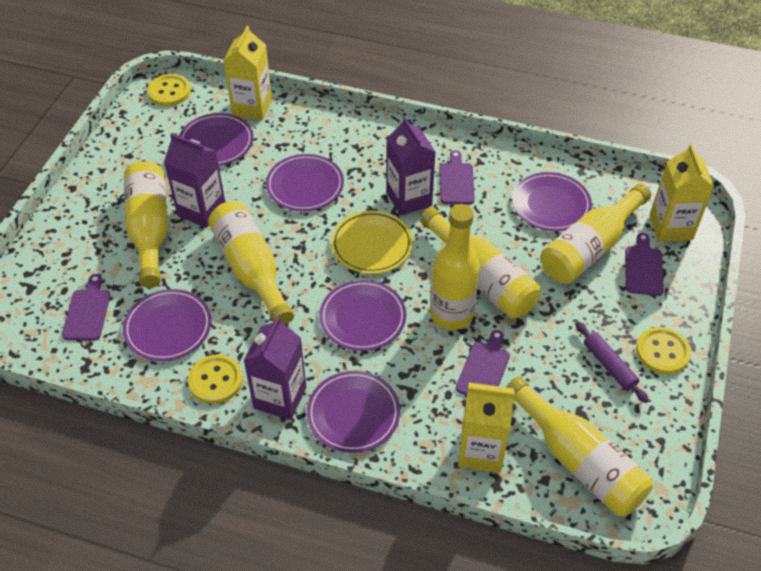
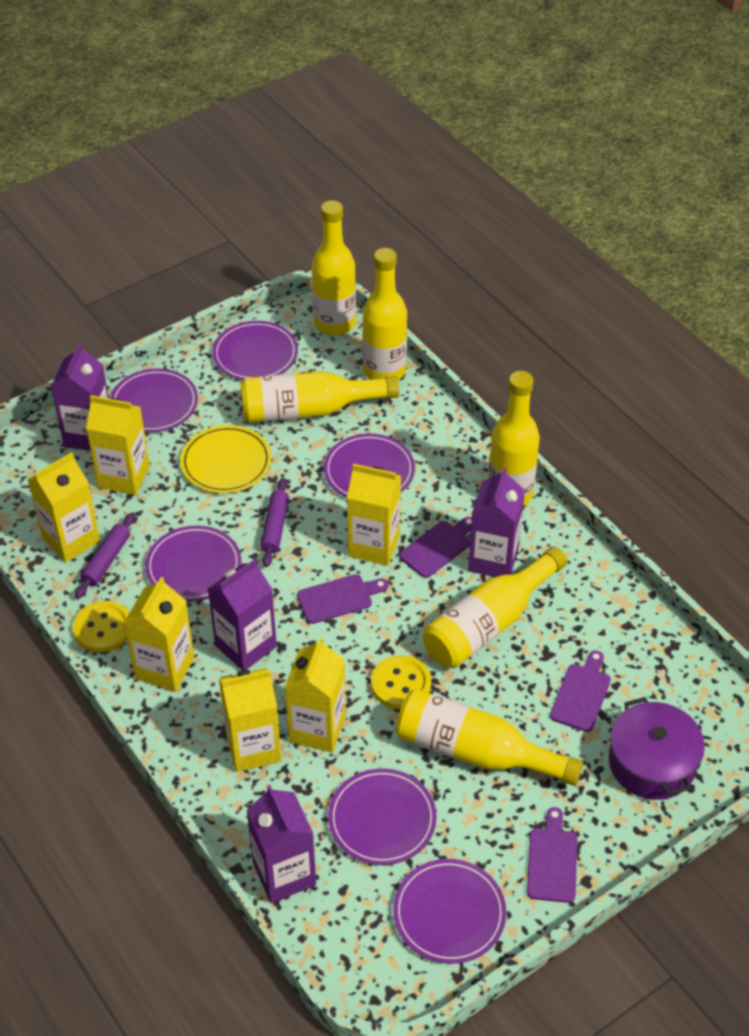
purple carton: [164,133,225,228] [243,317,306,420] [386,117,435,216] = 3 -> [51,344,109,451] [208,559,277,671] [246,785,316,903] [468,468,525,577] = 4
purple pot: none = 0 -> [609,697,705,800] = 1
purple rolling pin: [575,322,649,403] = 1 -> [75,512,135,599] [261,478,289,567] = 2
yellow button: [147,74,191,106] [188,354,243,404] [636,327,691,375] = 3 -> [73,601,129,652] [371,655,431,709] = 2
yellow carton: [223,26,272,121] [458,383,515,473] [650,144,714,242] = 3 -> [27,452,100,562] [86,395,150,495] [124,577,194,692] [219,668,281,772] [285,637,346,753] [347,464,401,565] = 6

